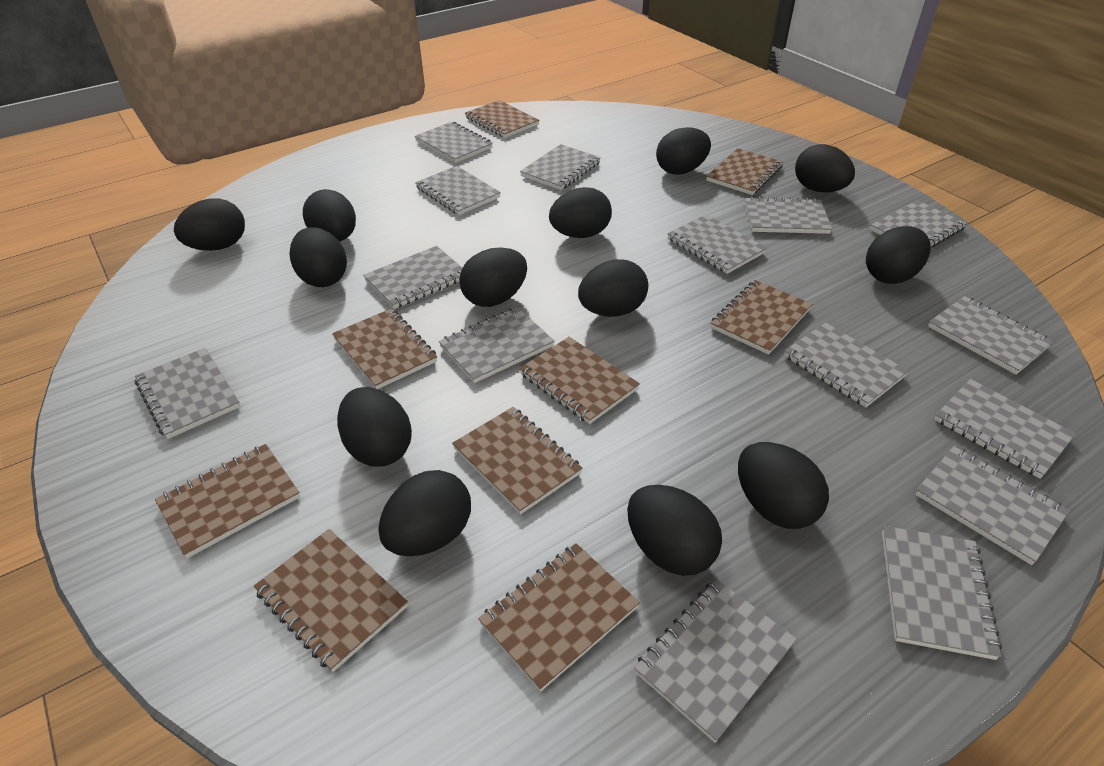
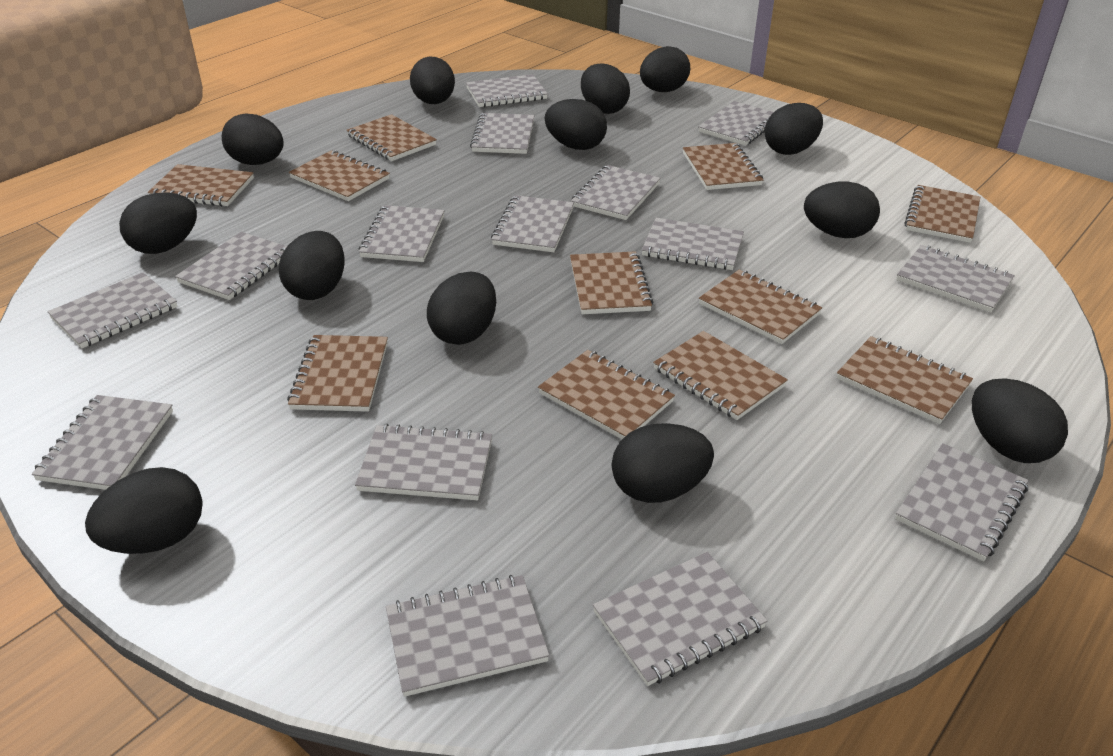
brown notebook: [155,444,300,558] [254,529,408,672] [332,308,437,389] [452,407,583,515] [465,100,539,138] [478,543,640,692] [519,337,640,424] [706,148,783,195] [711,280,812,355] = 9 -> [148,164,254,206] [287,335,388,412] [289,150,390,201] [347,114,437,161] [538,350,675,439] [570,251,653,314] [653,331,788,420] [683,143,763,190] [699,269,822,344] [837,336,973,424] [904,185,980,243] = 11

